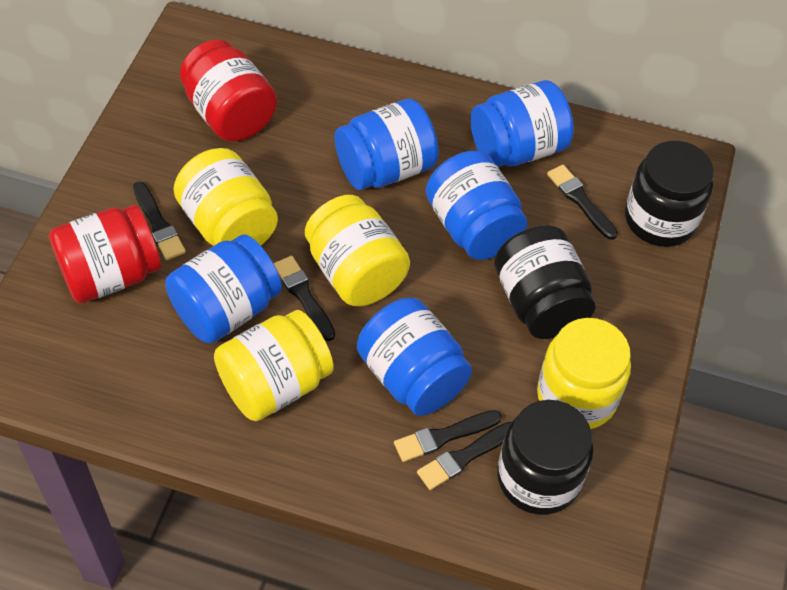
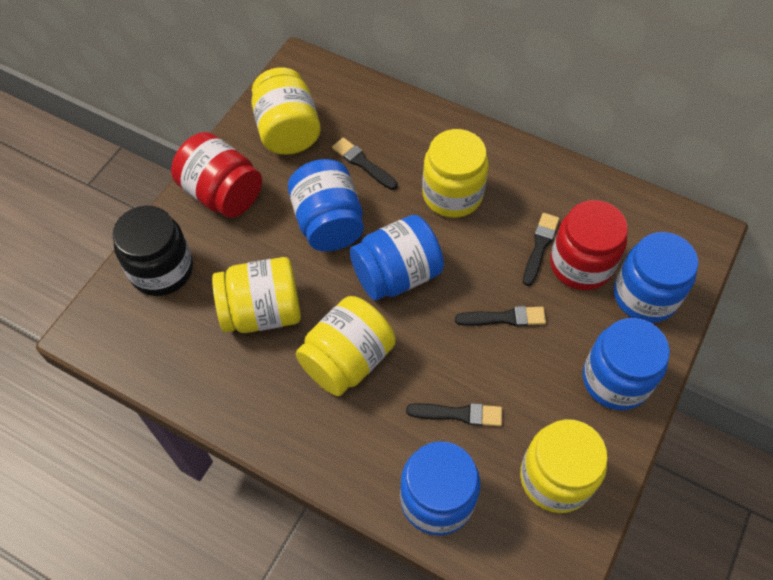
black brush: [133,182,186,260] [274,256,335,341] [394,410,502,462] [417,422,512,490] [547,165,618,240] = 5 -> [332,138,398,190] [406,403,502,426] [455,306,546,326] [523,213,559,286] = 4
black jar: [494,225,596,339] [497,400,593,515] [625,141,714,247] = 3 -> [113,206,193,296] = 1
yellow jar: [173,148,278,246] [214,310,334,421] [305,195,410,306] [537,318,631,429] = 4 -> [212,257,301,333] [251,67,321,155] [296,296,396,396] [422,129,489,218] [520,419,608,513] = 5

